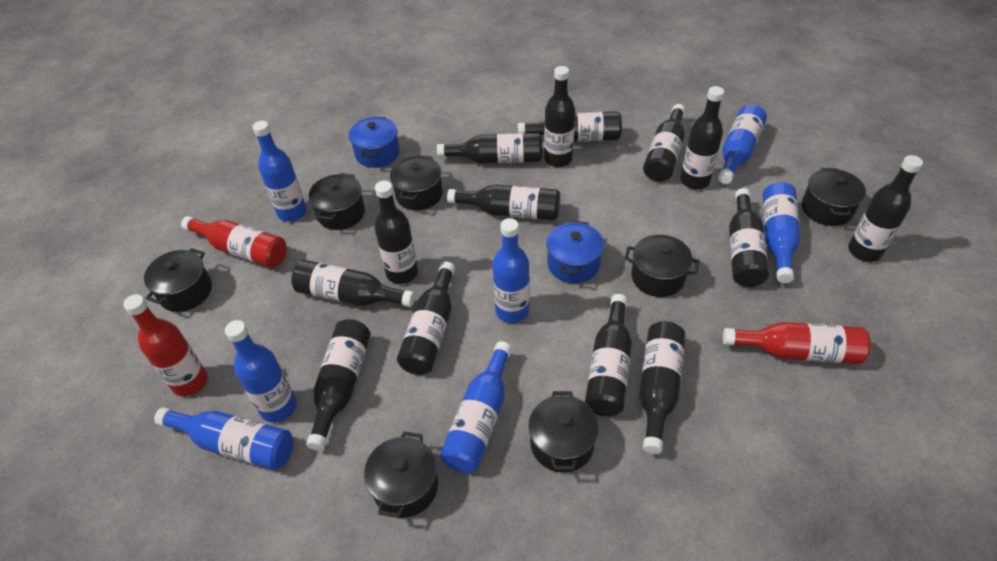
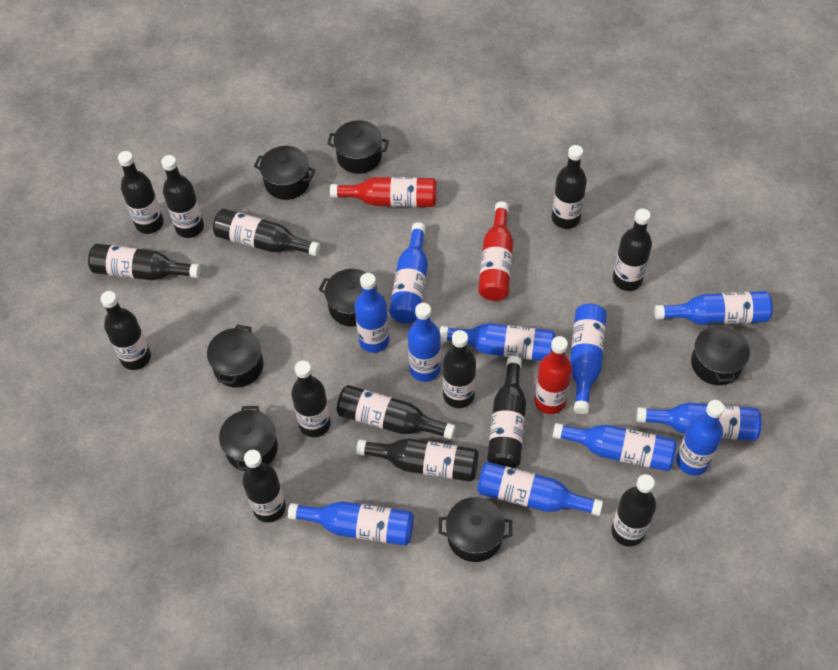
blue bottle: [154,407,293,470] [225,320,297,422] [252,121,307,222] [440,342,512,473] [493,218,530,323] [718,105,767,184] [763,182,800,283] = 7 -> [288,501,414,546] [355,273,389,353] [389,222,428,323] [408,303,441,382] [440,323,555,361] [477,462,603,516] [552,423,677,471] [570,304,607,414] [636,403,761,441] [654,291,773,325] [676,400,724,476] = 11
blue pot: [349,117,400,168] [546,220,604,283] = 2 -> none = 0

